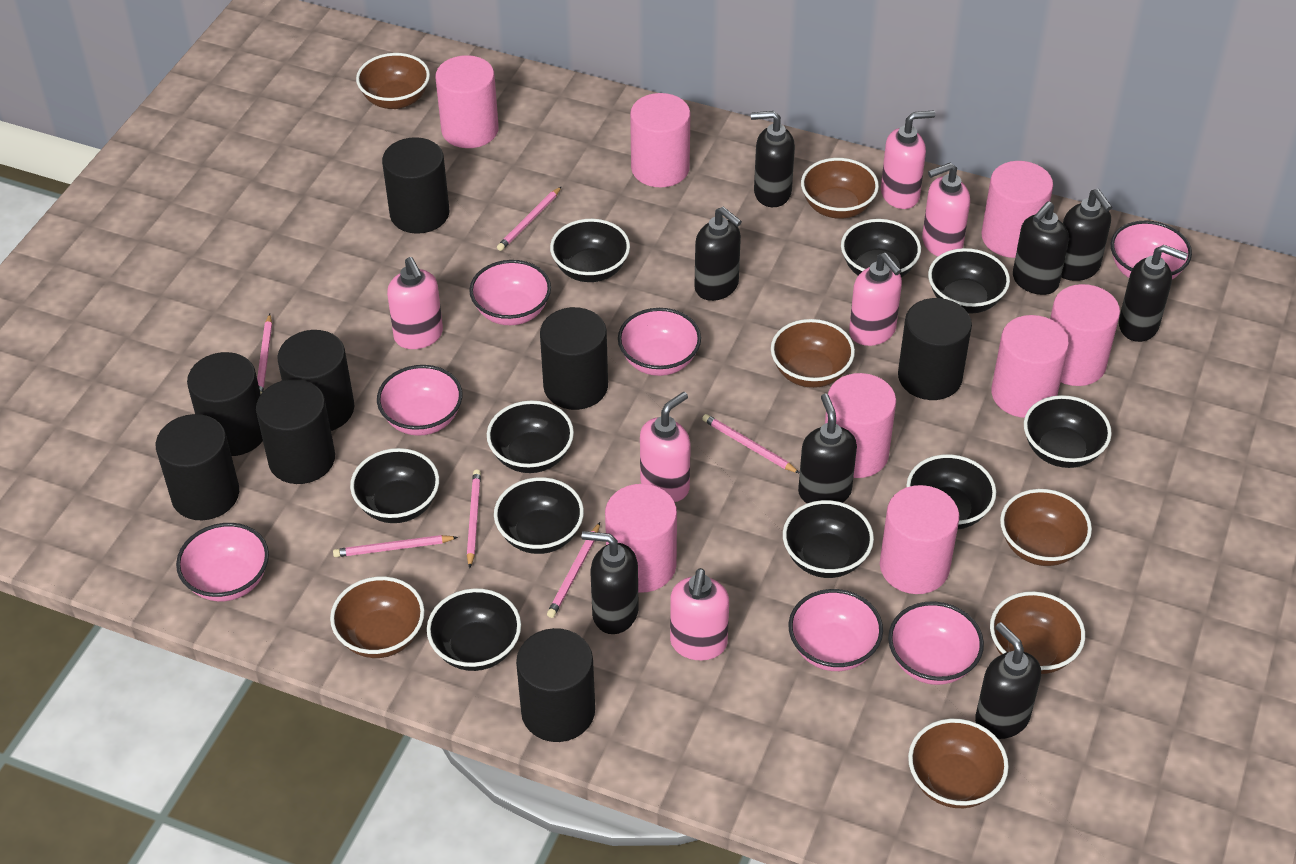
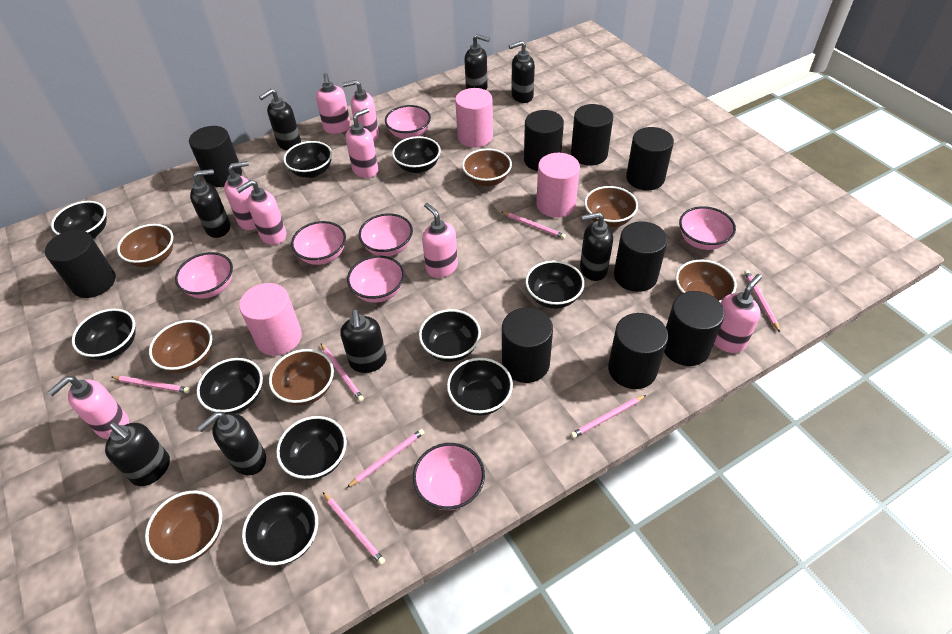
black cylinder: [156,414,239,520] [187,352,263,456] [256,379,335,484] [277,330,354,431] [382,137,449,234] [516,628,595,742] [540,307,608,410] [898,298,972,400] = 8 -> [45,230,116,298] [189,126,242,187] [502,307,553,383] [524,110,564,171] [571,104,613,166] [608,313,668,389] [614,221,668,292] [626,127,674,190] [664,291,725,366] = 9
pink cylinder: [435,55,499,148] [605,484,677,593] [630,93,690,187] [825,373,896,478] [880,485,959,594] [982,161,1053,258] [991,315,1069,418] [1050,284,1120,386] = 8 -> [239,283,302,356] [455,88,493,148] [536,153,580,218] = 3
pink pencil: [257,314,272,394] [333,535,458,557] [467,470,481,568] [497,186,562,251] [547,522,600,618] [702,414,800,474] = 6 -> [112,376,190,393] [321,344,364,402] [323,492,385,565] [347,429,425,488] [502,212,566,239] [571,395,646,438] [744,270,780,332] = 7
pink soap dispenser: [387,257,443,349] [640,392,691,502] [670,568,729,661] [849,253,902,346] [881,110,935,209] [922,163,970,256] = 6 -> [48,376,129,439] [224,161,256,230] [236,180,286,245] [316,73,351,134] [342,80,379,141] [346,108,378,178] [422,203,458,278] [714,274,762,353] = 8

